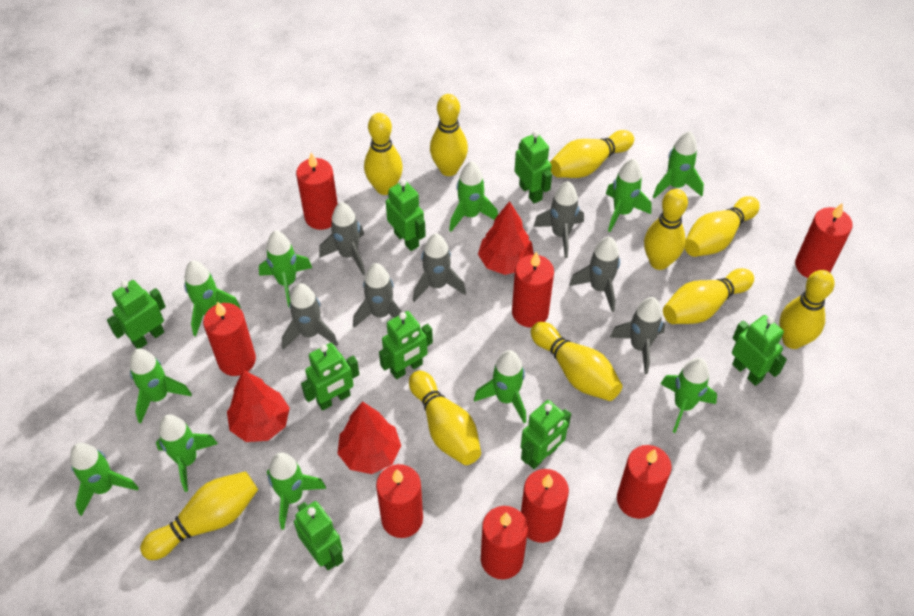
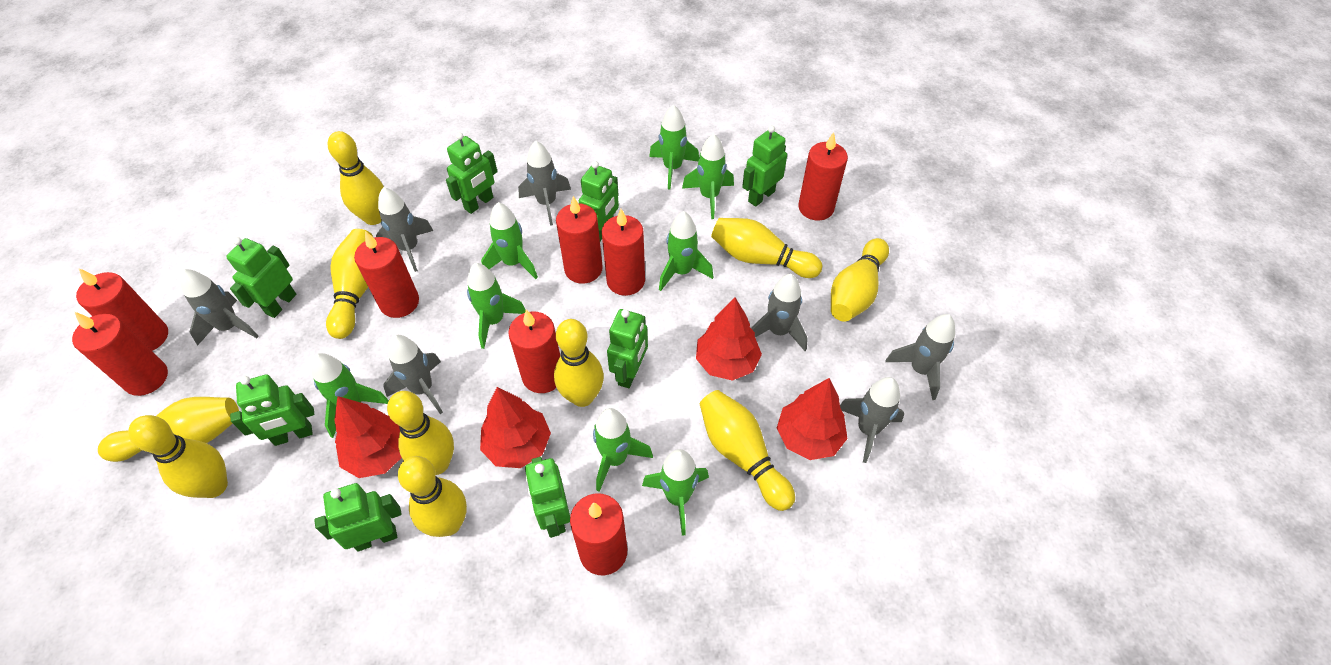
green rocket: [70,443,139,516] [130,348,192,423] [156,414,218,492] [184,260,241,336] [259,231,312,307] [267,452,326,530] [449,161,498,232] [474,350,526,423] [606,158,652,232] [653,131,704,198] [661,358,717,433] = 11 -> [311,353,389,438] [467,263,526,349] [481,202,538,279] [593,408,653,492] [642,449,709,536] [649,104,699,189] [659,211,713,291] [682,134,734,219] = 8
red tree: [227,370,290,442] [337,401,401,474] [478,201,534,275] = 3 -> [334,396,402,478] [480,387,551,468] [696,297,762,381] [777,378,848,460] = 4

